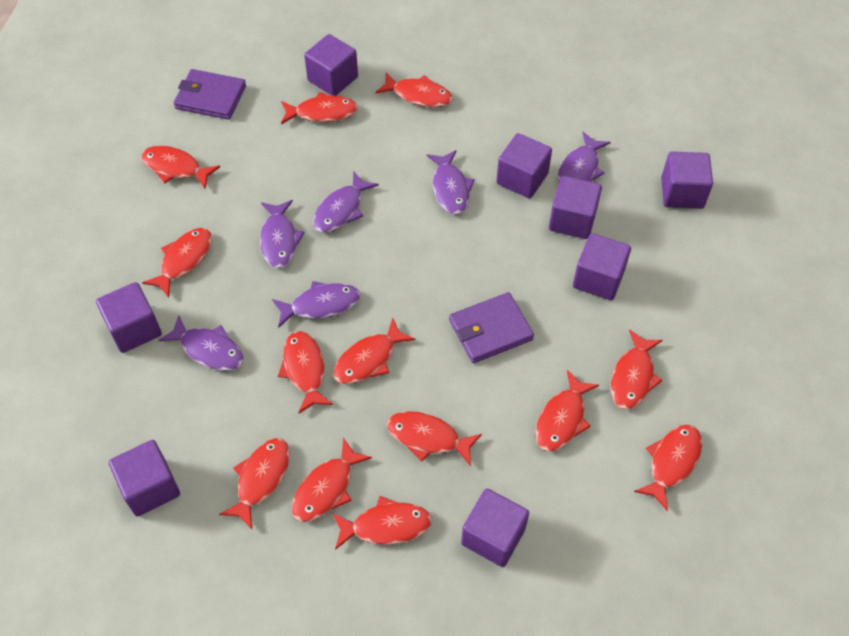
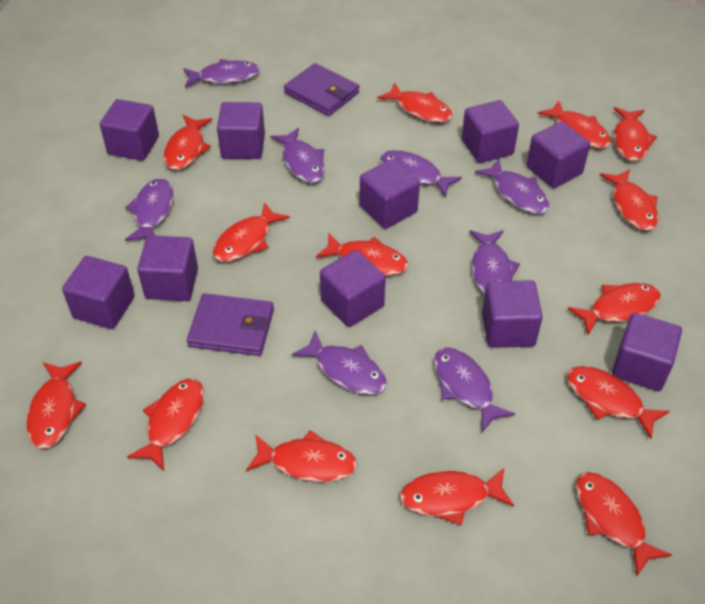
purple cube: [96,282,162,353] [109,440,180,516] [304,34,358,96] [461,489,529,567] [496,133,552,198] [549,176,602,239] [573,233,631,300] [661,151,713,209] = 8 -> [62,256,135,329] [100,99,159,161] [137,235,198,301] [217,102,265,159] [320,250,386,327] [360,159,420,229] [462,100,519,163] [482,280,543,348] [526,121,590,188] [612,313,682,391] = 10
purple fish: [158,315,244,371] [260,200,304,268] [272,281,361,328] [313,171,379,233] [427,150,474,215] [558,132,611,184] = 6 -> [125,178,174,241] [183,59,260,88] [270,128,325,183] [292,331,387,395] [380,150,462,198] [434,348,515,432] [469,230,520,294] [475,159,549,214] = 8
red fish: [141,146,220,188] [142,228,212,298] [219,438,290,529] [278,331,333,414] [281,92,358,124] [292,437,372,522] [332,496,432,550] [333,318,416,384] [375,73,453,108] [387,411,482,466] [535,370,599,452] [611,329,663,410] [634,424,702,511] = 13 -> [26,362,86,449] [127,379,204,471] [164,115,212,170] [213,202,290,262] [246,430,357,482] [316,233,408,276] [377,82,453,123] [400,468,514,525] [538,101,611,149] [567,366,670,439] [568,283,661,335] [576,472,672,576] [600,169,659,231] [614,107,657,161] = 14

